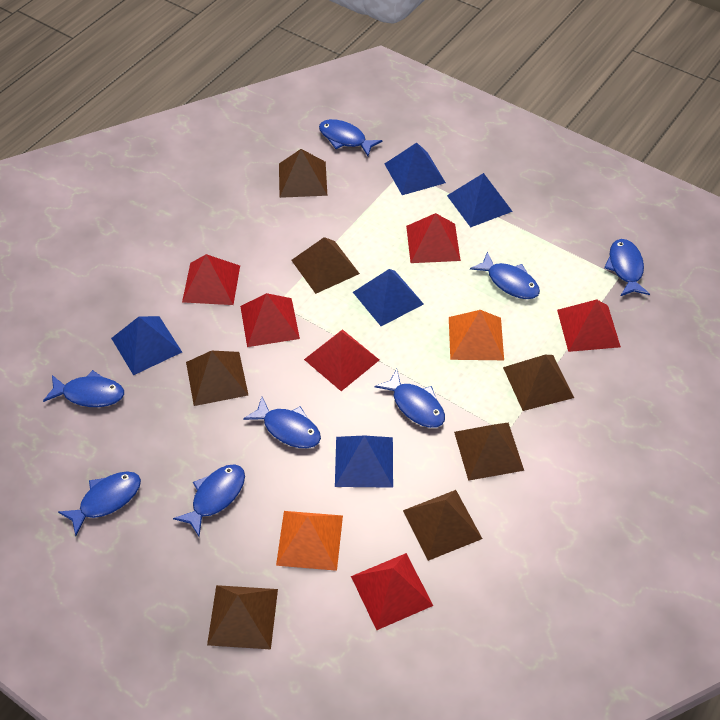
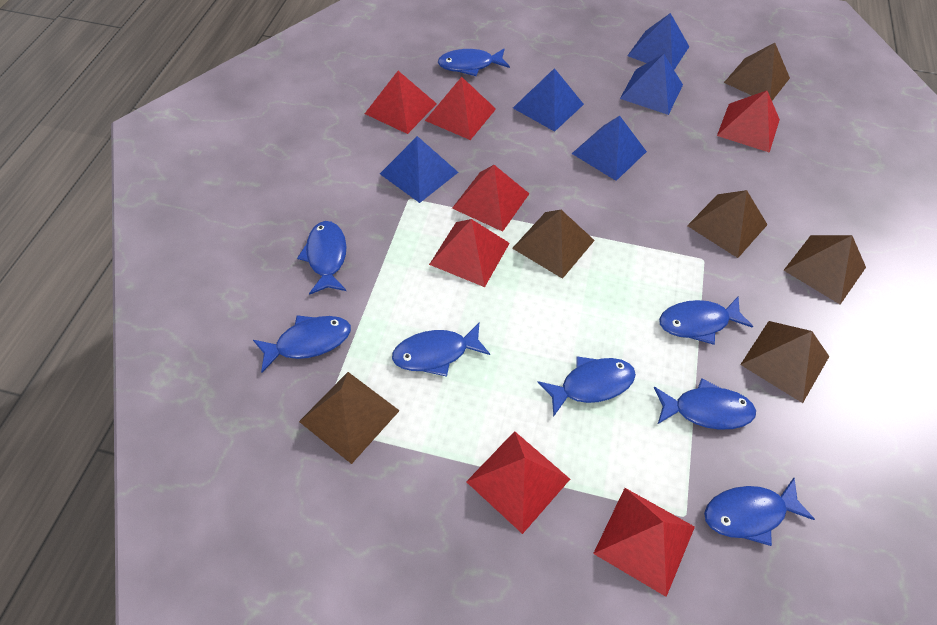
brown pyramid: [186,351,248,406] [207,585,278,649] [279,149,327,198] [291,237,360,294] [403,490,482,561] [454,422,524,481] [503,355,574,411] = 7 -> [299,372,400,464] [512,210,595,279] [687,190,768,258] [724,43,790,101] [740,321,830,403] [784,235,866,304] = 6
orange pyramid: [276,511,343,571] [449,310,504,360] = 2 -> none = 0
red pyramid: [182,254,240,305] [240,293,300,347] [304,329,379,391] [351,553,433,630] [406,213,461,263] [557,300,621,352] = 6 -> [365,71,437,134] [425,77,496,140] [429,219,510,287] [452,165,529,232] [466,431,570,534] [593,488,695,597] [717,91,780,153] = 7

